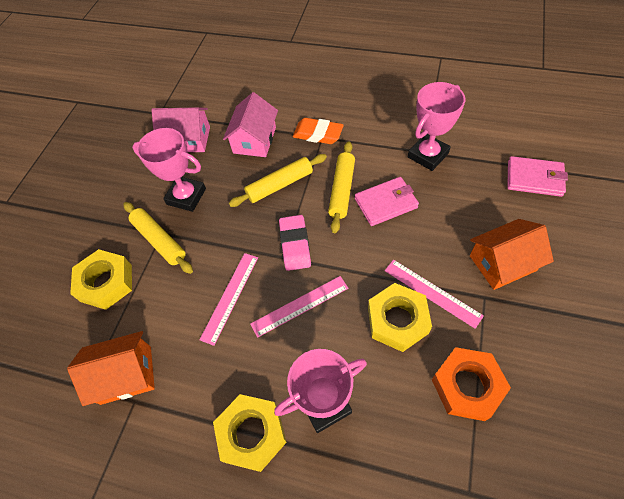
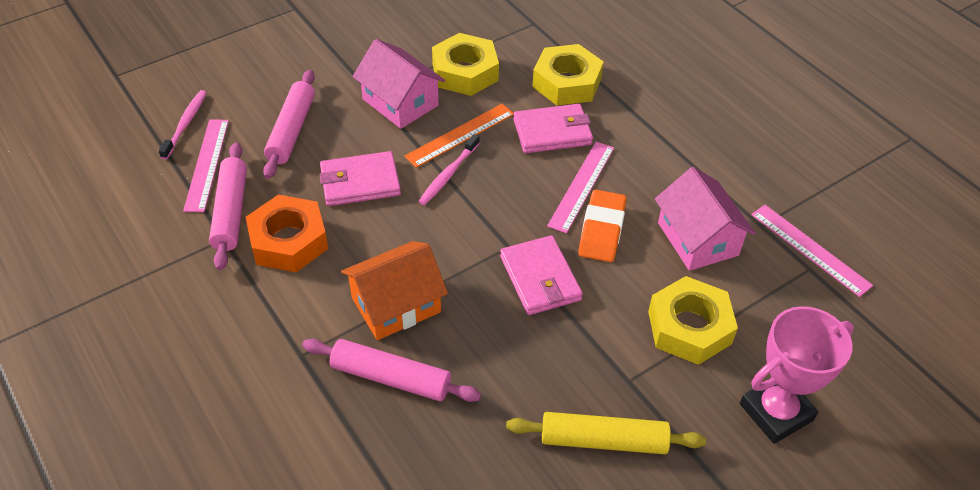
orange house: [67,331,155,406] [470,219,554,290] = 2 -> [341,241,448,340] = 1
orange ruler: none = 0 -> [405,104,514,168] = 1
pink eraser: [279,215,311,271] = 1 -> none = 0
pink rolling pin: none = 0 -> [209,142,247,270] [263,70,315,179] [302,339,481,402] = 3
pink toothbrush: none = 0 -> [158,90,207,160] [418,134,480,205] = 2
pink trophy: [132,128,206,212] [274,349,367,433] [408,82,465,171] = 3 -> [740,306,854,444] = 1
pink wallet: [355,177,419,226] [507,156,568,197] = 2 -> [319,151,401,206] [500,235,583,315] [513,104,593,153] = 3
yellow rolling pin: [123,202,193,274] [229,154,327,207] [328,141,355,233] = 3 -> [506,412,706,454] = 1

